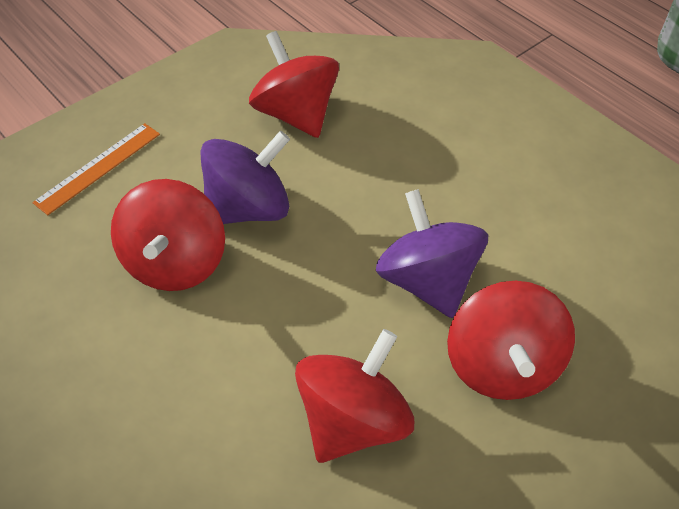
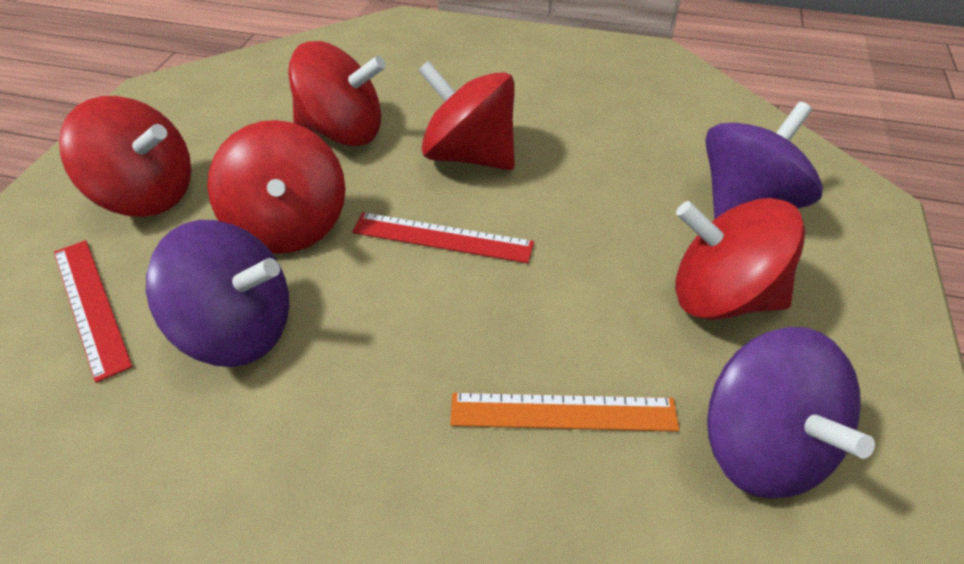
purple spinning top: [201,131,290,224] [376,189,488,318] = 2 -> [146,220,289,367] [705,102,823,219] [707,327,875,499] = 3
red ruler: none = 0 -> [54,240,133,383] [352,212,534,263] = 2
red spinning top: [111,179,225,291] [249,31,339,138] [295,329,414,463] [447,281,575,400] = 4 -> [59,96,191,217] [207,120,345,254] [288,41,386,146] [418,61,515,170] [675,198,805,320] = 5

